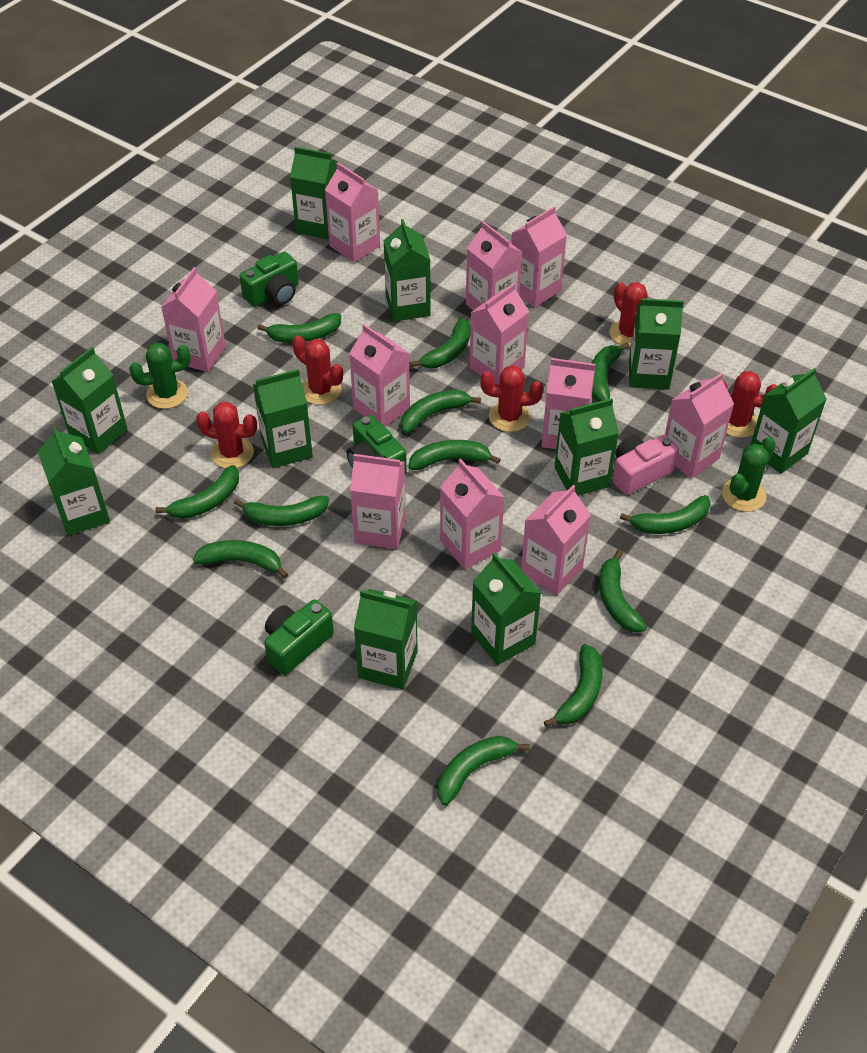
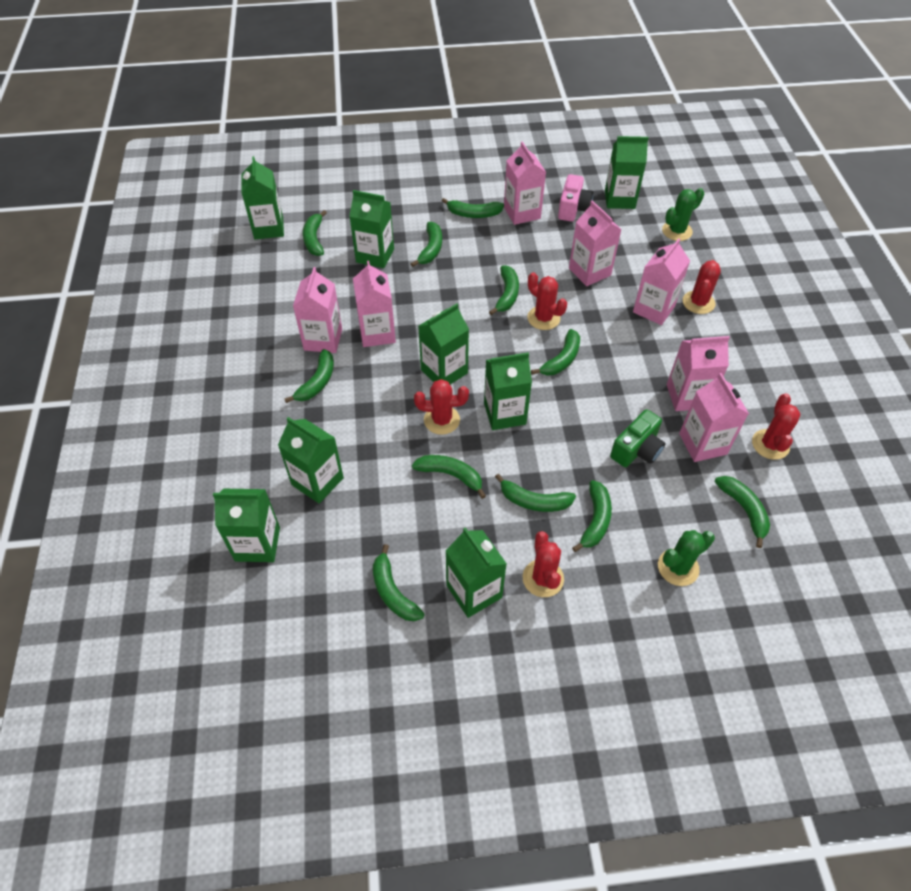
green banana: [155,465,239,519] [193,540,288,579] [234,496,329,526] [257,313,341,343] [401,390,481,433] [409,318,471,368] [409,440,501,470] [438,736,530,806] [544,644,603,727] [592,342,630,402] [599,550,647,632] [620,495,711,534] = 12 -> [284,349,334,403] [303,210,327,256] [373,544,425,621] [411,222,442,267] [412,455,486,499] [442,198,504,218] [489,265,519,315] [495,474,576,512] [531,329,580,376] [572,480,612,552] [714,476,770,548] = 11
green camera: [239,252,299,307] [264,600,334,675] [347,415,407,474] = 3 -> [610,409,665,467] = 1
green carton: [37,426,110,536] [51,347,128,454] [253,369,313,468] [290,147,338,239] [354,589,418,690] [383,219,430,321] [471,553,541,665] [555,398,619,496] [629,298,684,390] [750,368,826,474] = 10 -> [213,489,280,562] [242,156,284,239] [278,417,344,503] [349,190,394,268] [418,303,469,385] [445,527,507,618] [484,352,532,430] [605,136,649,209] = 8
pink carton: [161,267,226,372] [325,163,380,262] [349,324,410,427] [350,454,406,549] [440,459,505,569] [466,221,523,310] [469,283,529,384] [511,206,567,307] [521,485,591,595] [542,358,595,449] [665,373,734,479] = 11 -> [293,267,342,353] [353,261,396,347] [504,141,546,225] [569,201,622,286] [633,238,690,325] [667,336,730,411] [679,373,749,462] = 7

